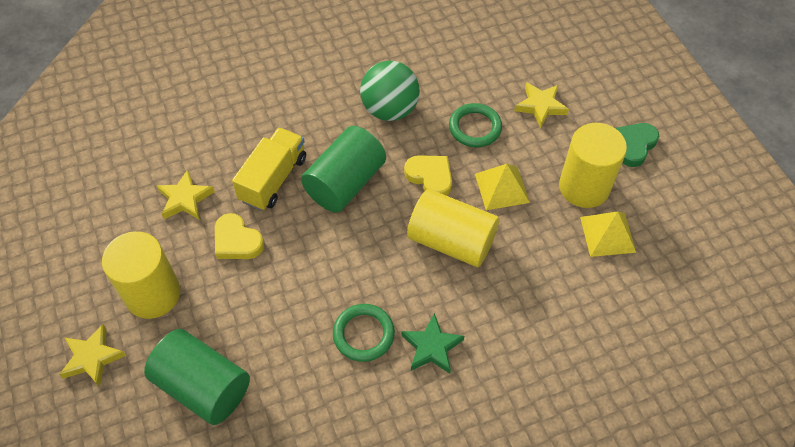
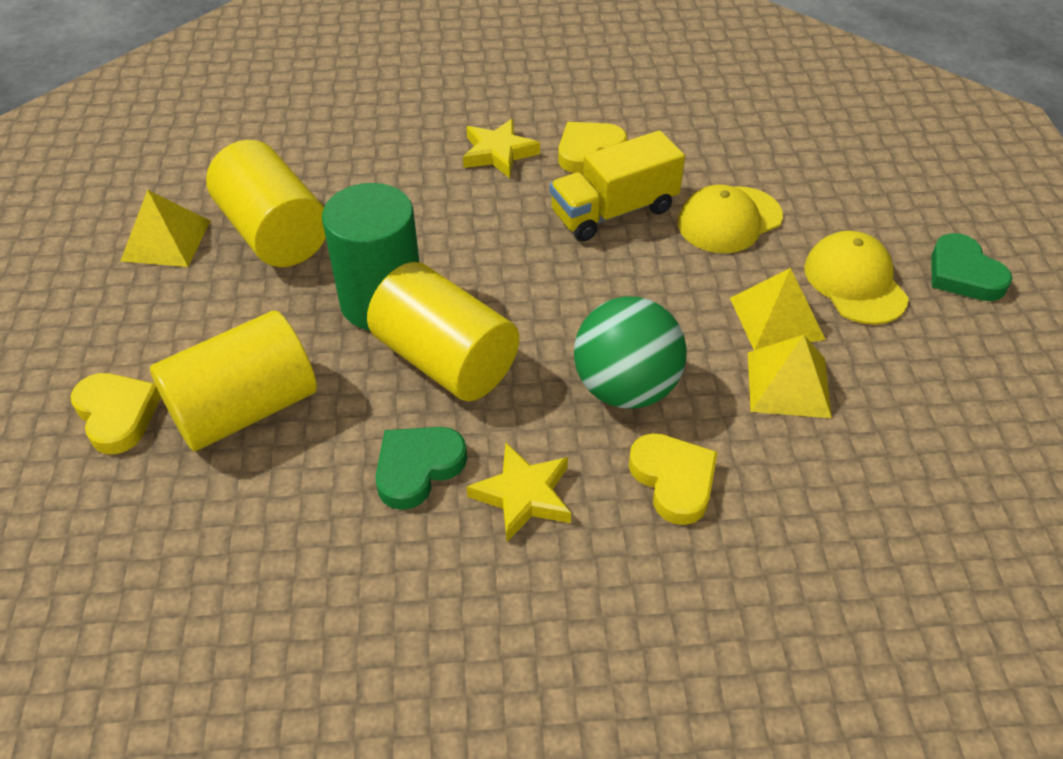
green cylinder: [144,329,250,425] [301,126,386,213] = 2 -> [322,183,420,330] = 1
green heart: [615,123,659,167] = 1 -> [375,427,467,510] [931,233,1012,301] = 2
green ring: [333,304,395,362] [449,103,502,147] = 2 -> none = 0
green star: [402,313,464,374] = 1 -> none = 0
yellow cap: none = 0 -> [678,184,783,253] [804,231,909,325] = 2
yellow heart: [215,213,264,259] [404,155,452,196] = 2 -> [71,373,161,454] [558,122,627,173] [629,433,718,525] = 3
yellow pyramid: [475,164,530,210] [580,211,636,257] = 2 -> [121,190,210,267] [730,268,826,350] [748,335,832,418] = 3
yellow star: [59,324,126,387] [157,170,215,219] [514,82,569,128] = 3 -> [463,119,540,178] [466,443,571,542] = 2

